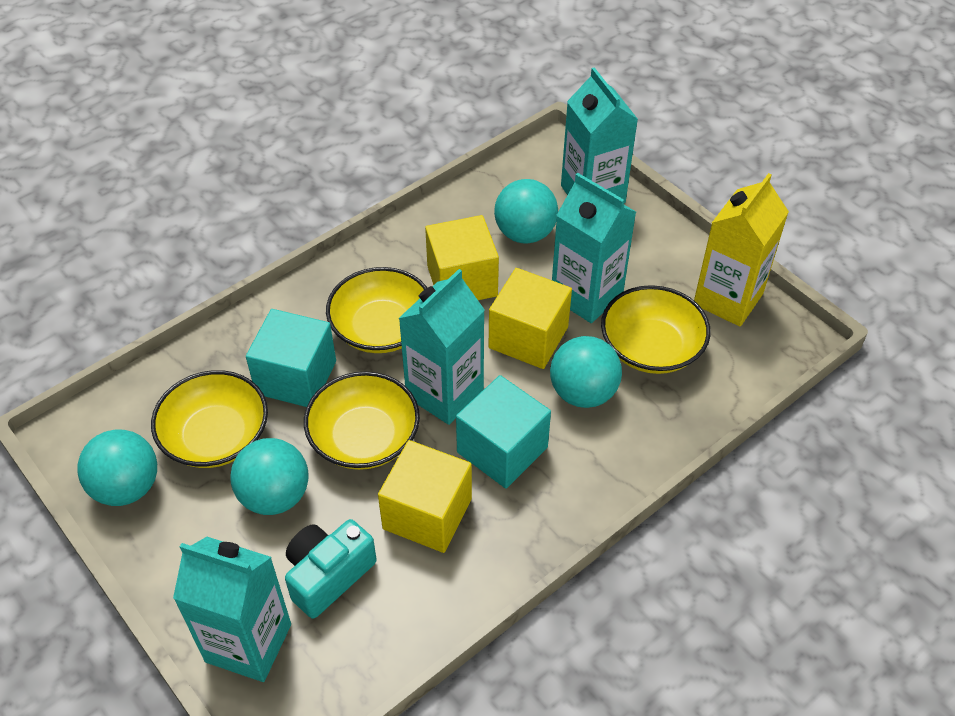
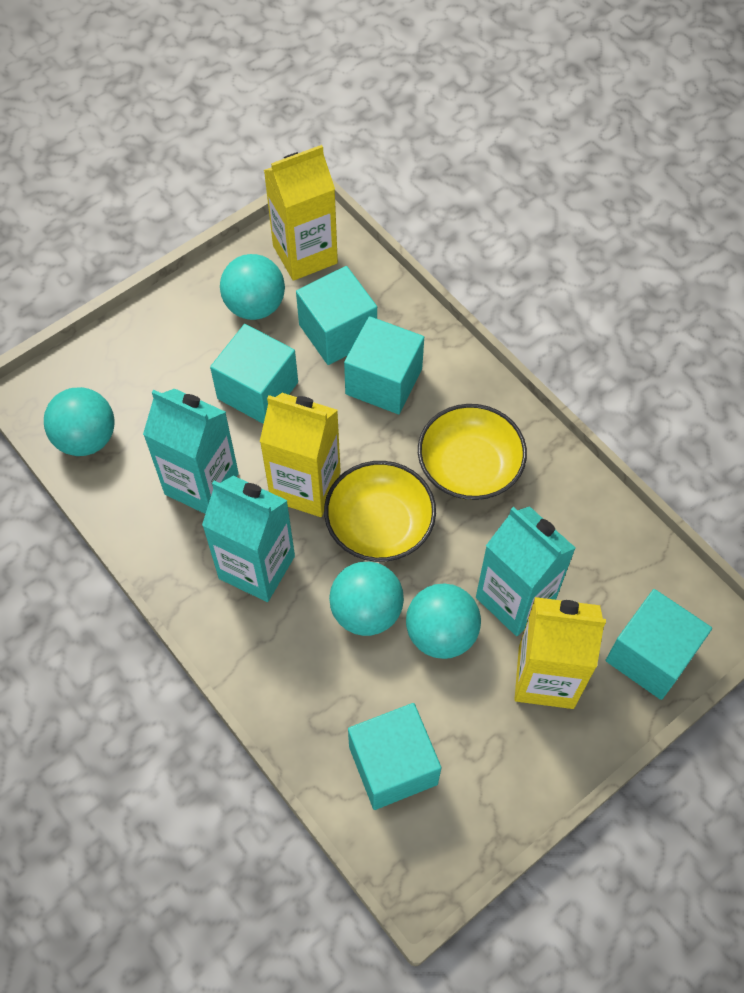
turquoise camera: [285,519,377,619] = 1 -> none = 0
turquoise carton: [173,537,291,682] [399,269,485,425] [552,173,636,323] [561,67,638,203] = 4 -> [143,389,239,514] [202,476,295,602] [476,506,576,636] = 3
turquoise cube: [246,309,336,407] [456,375,551,489] = 2 -> [210,324,298,424] [296,266,377,365] [344,316,424,414] [348,703,441,810] [606,589,712,700] = 5
yellow bowl: [151,370,268,468] [304,372,420,470] [326,267,427,353] [601,285,710,374] = 4 -> [324,461,436,562] [418,404,527,500] = 2
yellow carton: [694,173,789,327] = 1 -> [260,393,341,517] [264,145,338,281] [514,597,606,709] = 3
yellow cube: [378,440,472,553] [425,215,499,300] [489,268,572,369] = 3 -> none = 0

